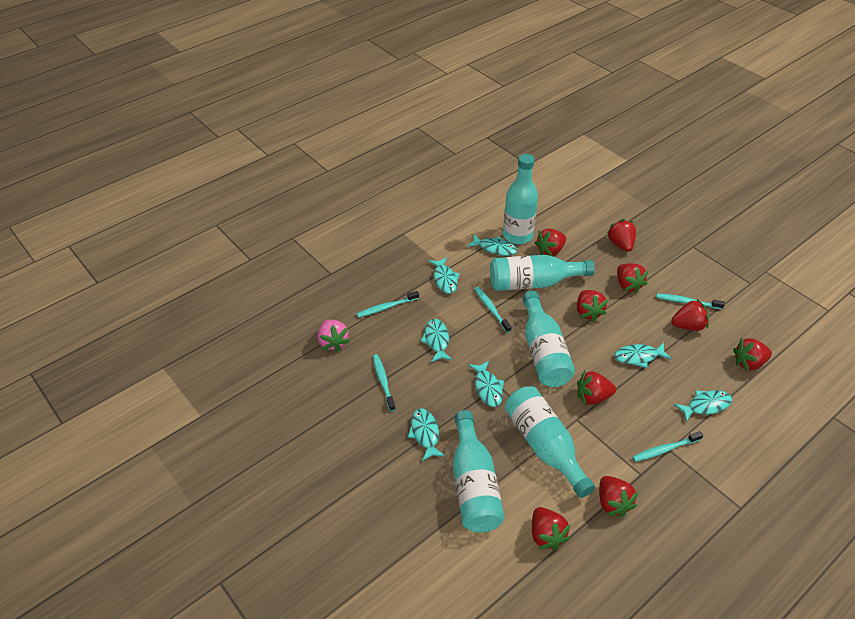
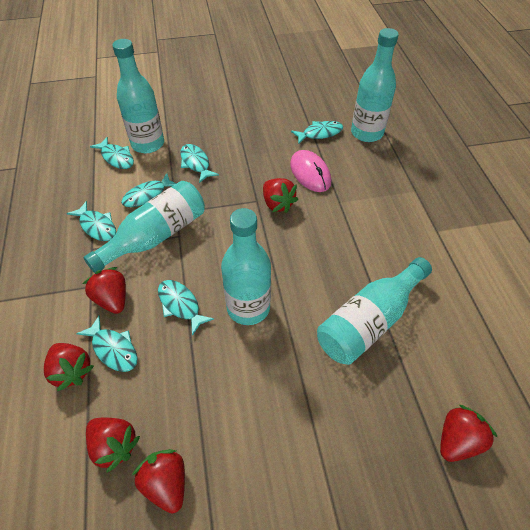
pink mouse: none = 0 -> [290,150,331,192] = 1
pink strawberry: [318,320,350,352] = 1 -> none = 0
red strawberry: [532,507,570,550] [535,229,566,256] [577,290,608,322] [577,371,616,405] [599,476,638,517] [606,219,636,252] [617,263,648,294] [671,299,709,331] [733,338,772,371] = 9 -> [44,343,94,391] [83,267,126,314] [86,418,140,473] [132,449,185,514] [263,178,298,213] [440,405,498,462] = 6
turquoise toothbrush: [357,291,419,318] [373,354,396,411] [475,287,512,333] [632,431,703,462] [656,294,725,309] = 5 -> none = 0

